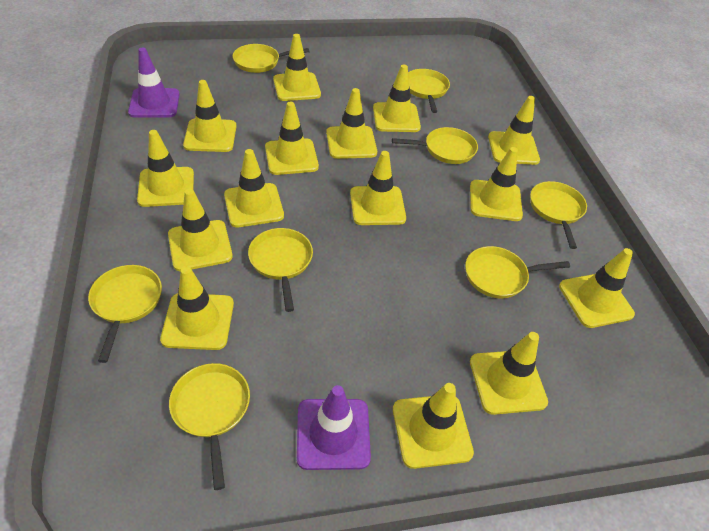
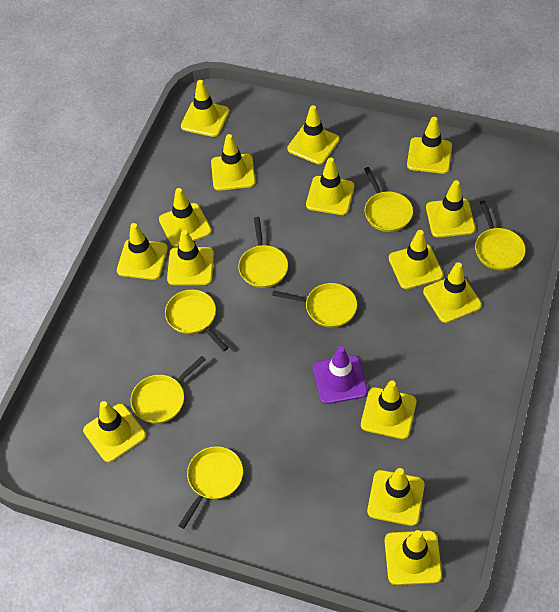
purple traffic cone: [128,48,180,117] [297,385,371,470] = 2 -> [313,346,368,404] = 1
yellow pan: [88,265,162,363] [169,363,250,490] [233,44,309,73] [248,228,313,312] [392,127,478,164] [408,69,450,113] [465,246,570,298] [530,181,587,249] = 8 -> [130,356,206,424] [165,290,228,351] [178,446,243,529] [238,217,288,288] [272,283,357,328] [364,167,413,232] [475,200,526,270] = 7

